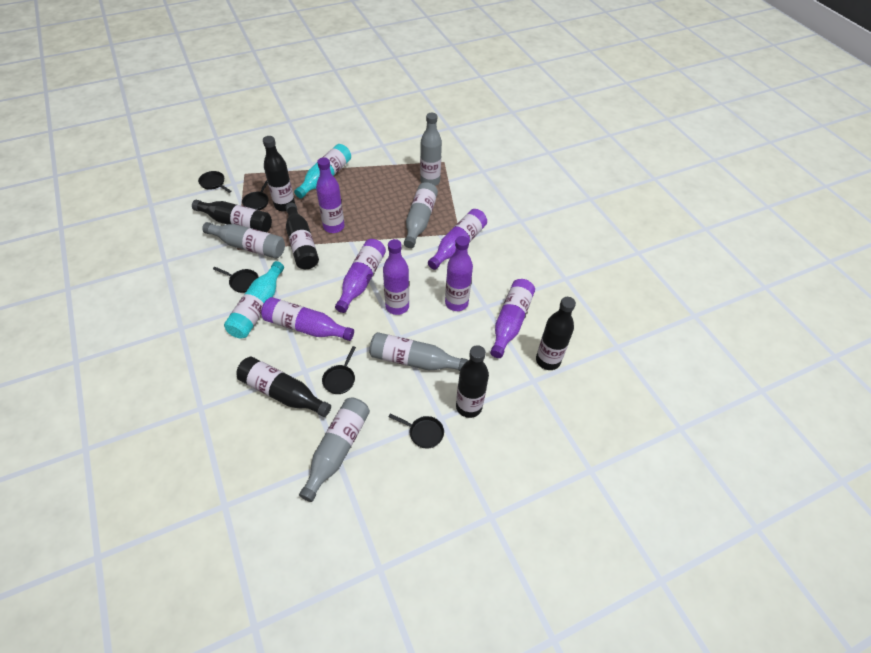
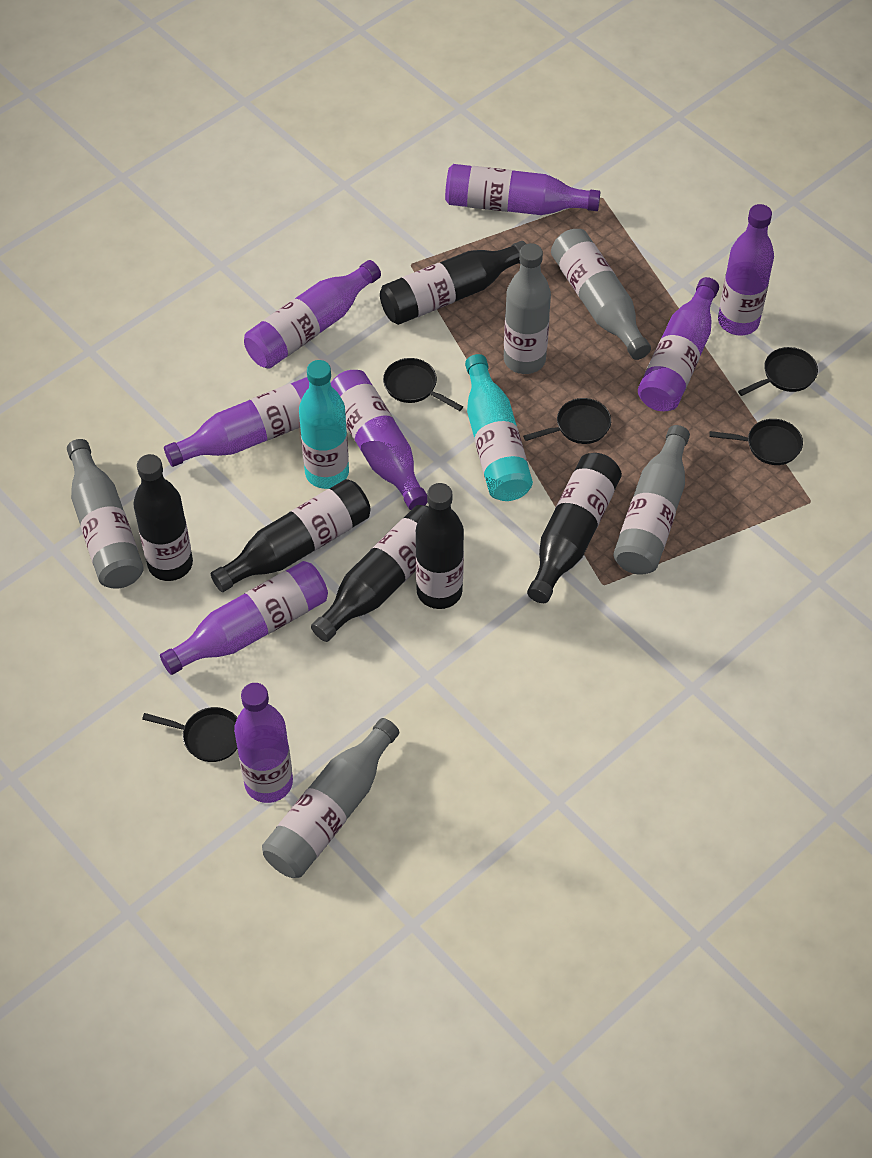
purple bottle: [261,297,354,341] [316,157,345,233] [335,239,386,313] [383,239,409,315] [428,209,487,270] [445,236,473,311] [490,279,535,358] = 7 -> [160,561,328,675] [164,377,309,467] [234,683,293,803] [244,260,381,369] [331,370,428,510] [445,164,601,215] [638,277,719,411] [718,204,774,336] = 8

